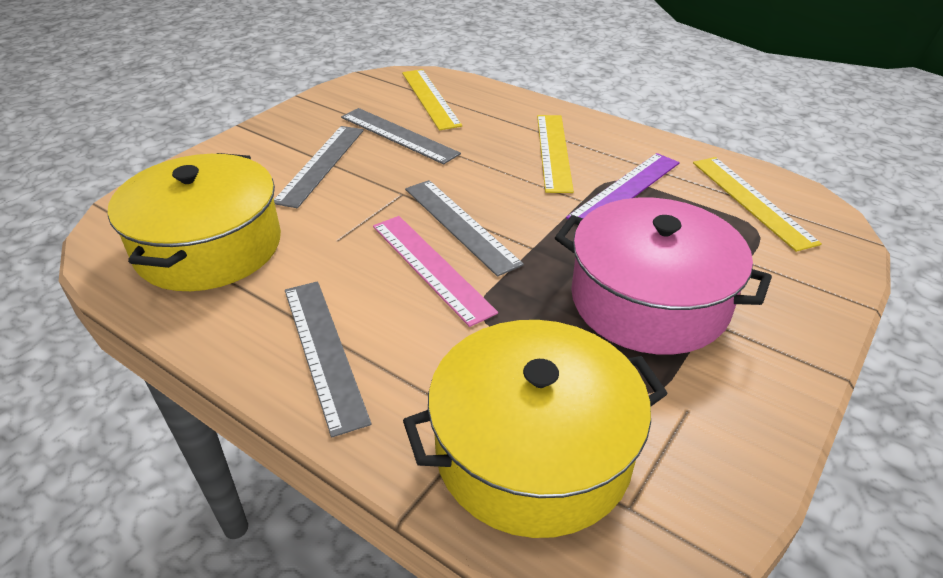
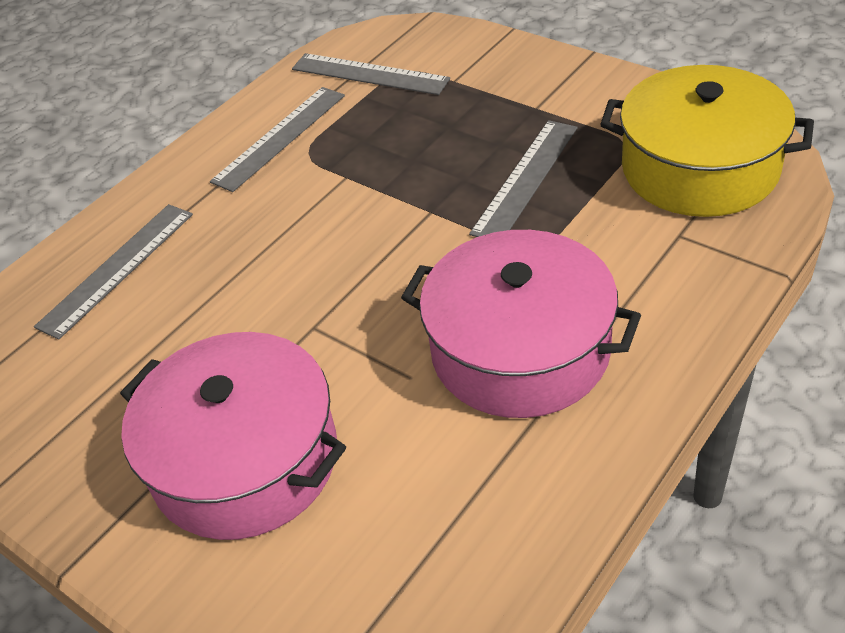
pink pot: [555,198,772,355] = 1 -> [120,332,346,540] [401,230,641,418] = 2
pink ruler: [373,216,498,327] = 1 -> none = 0
purple ruler: [566,153,680,219] = 1 -> none = 0
yellow pot: [108,153,281,291] [403,320,668,538] = 2 -> [600,65,814,217] = 1
yellow ruler: [402,69,462,130] [537,115,574,193] [693,157,822,252] = 3 -> none = 0

